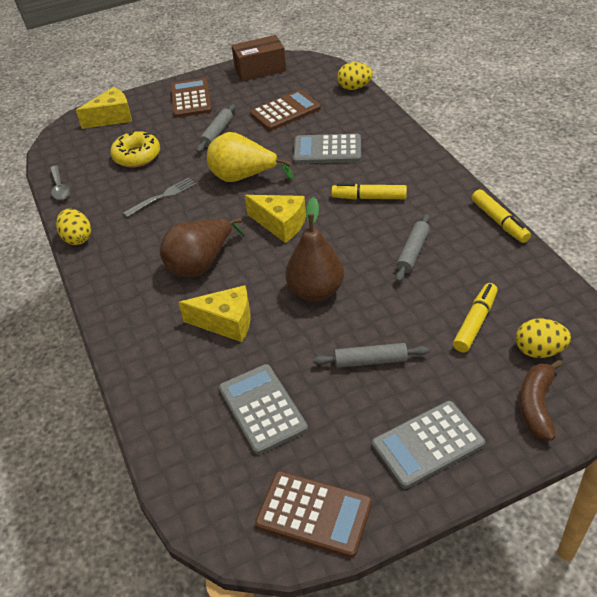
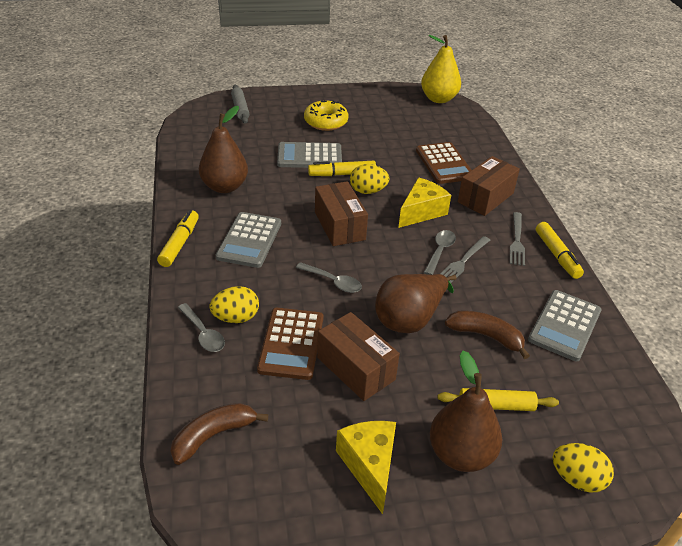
brown banana: [519,360,563,441] = 1 -> [171,403,268,465] [445,311,530,359] = 2
brown box: [231,35,286,81] = 1 -> [315,181,368,246] [317,312,400,401] [458,156,520,216] = 3
brown calculator: [171,78,212,118] [250,90,321,131] [255,471,372,558] = 3 -> [257,308,323,380] [416,142,472,184] = 2
brown pear: [160,217,244,277] [285,197,344,302] = 2 -> [199,106,248,193] [375,274,457,333] [429,351,502,472] = 3
grey fork: [123,177,196,217] = 1 -> [440,236,490,283] [510,212,525,266] = 2
grey rolling pin: [196,104,235,153] [313,343,429,368] [395,214,430,282] = 3 -> [231,85,249,124] = 1
grey spoon: [50,165,70,200] = 1 -> [178,303,225,352] [296,262,362,293] [424,230,456,275] = 3
yellow cheese: [76,87,132,129] [178,285,251,342] [245,195,306,243] = 3 -> [336,421,396,514] [398,177,451,228] = 2
yellow rolling pin: none = 0 -> [438,388,559,411] = 1

